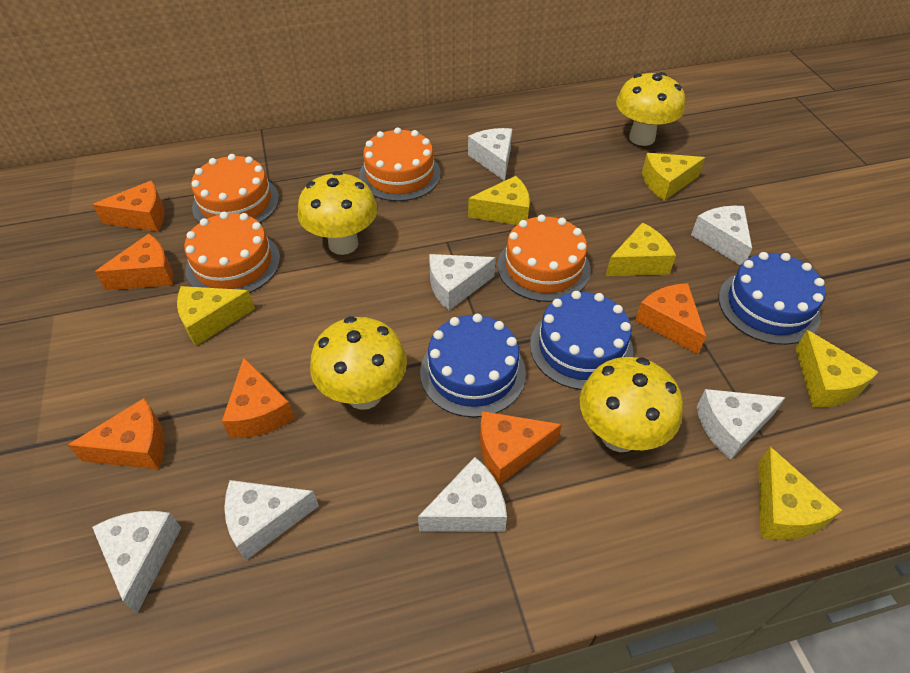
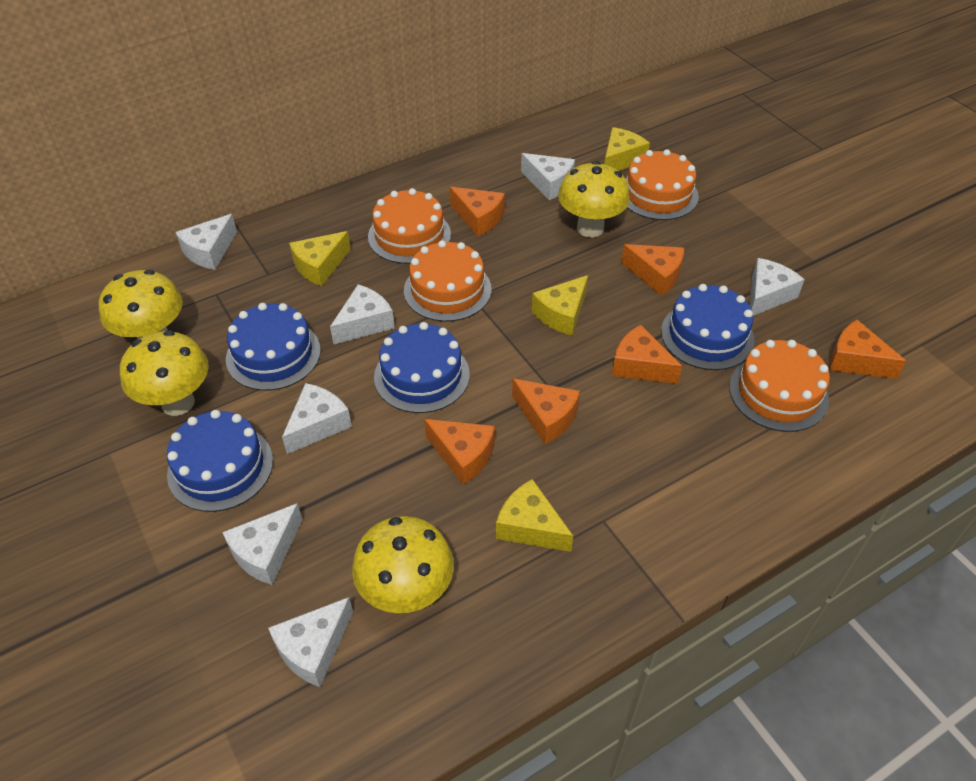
blue cake: [420,314,526,417] [530,291,633,390] [719,252,826,345] = 3 -> [167,410,273,512] [226,303,321,391] [374,322,470,413] [661,284,755,370] = 4
yellow cheese: [177,286,255,346] [468,176,530,225] [606,222,676,276] [642,153,705,201] [758,447,842,540] [796,330,878,407] = 6 -> [289,231,351,286] [496,479,573,552] [532,275,588,336] [604,127,650,171] = 4

